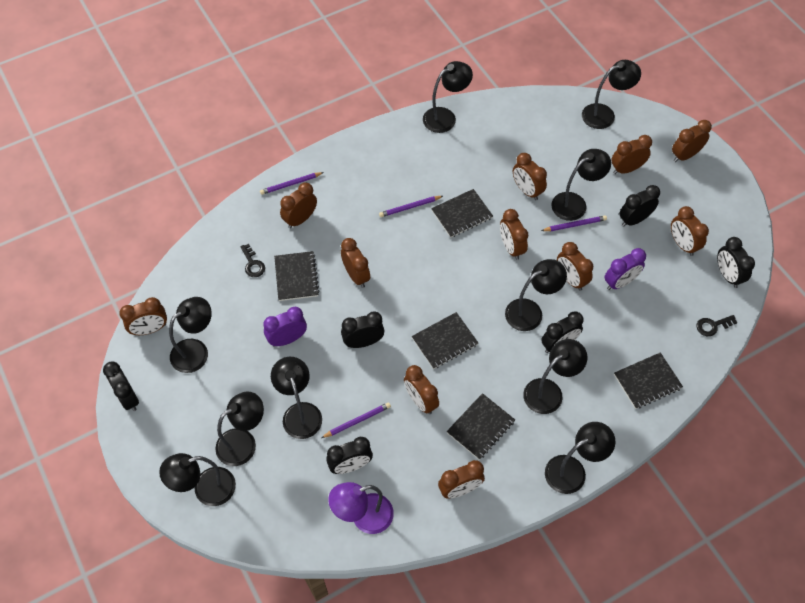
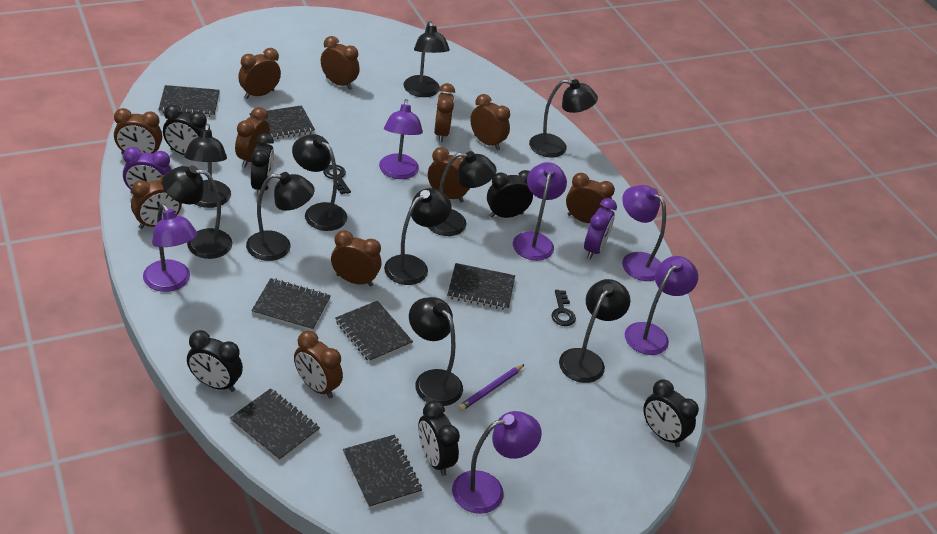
black notebook: [274,251,320,301] [412,312,478,369] [431,189,493,238] [447,393,515,460] [614,352,683,409] = 5 -> [158,85,220,117] [230,388,320,461] [249,105,315,139] [251,278,331,331] [335,300,413,362] [343,435,422,509] [447,263,515,310] = 7
purple lamp: [328,482,394,534] = 1 -> [143,204,198,292] [379,99,423,179] [452,411,542,514] [513,162,567,261] [622,185,666,281] [625,256,698,355] = 6
purple pencil: [260,172,324,195] [321,402,391,438] [379,196,443,217] [541,215,607,231] = 4 -> [458,364,525,411] = 1

